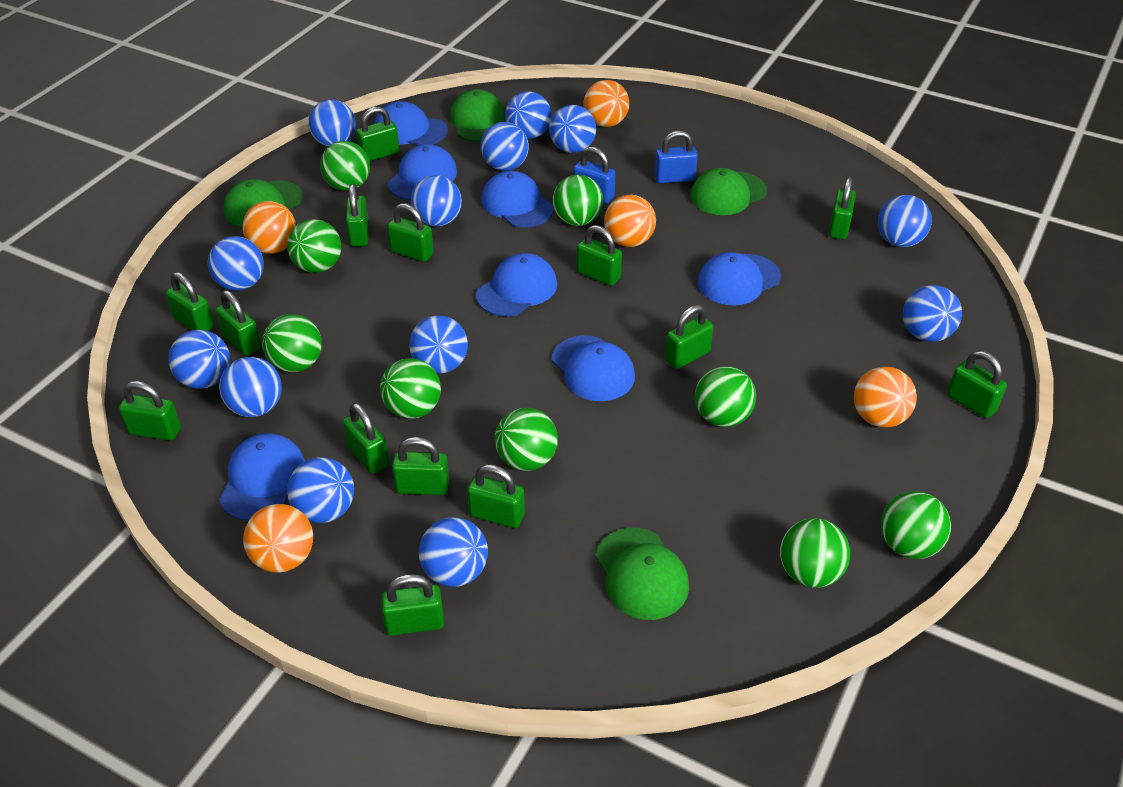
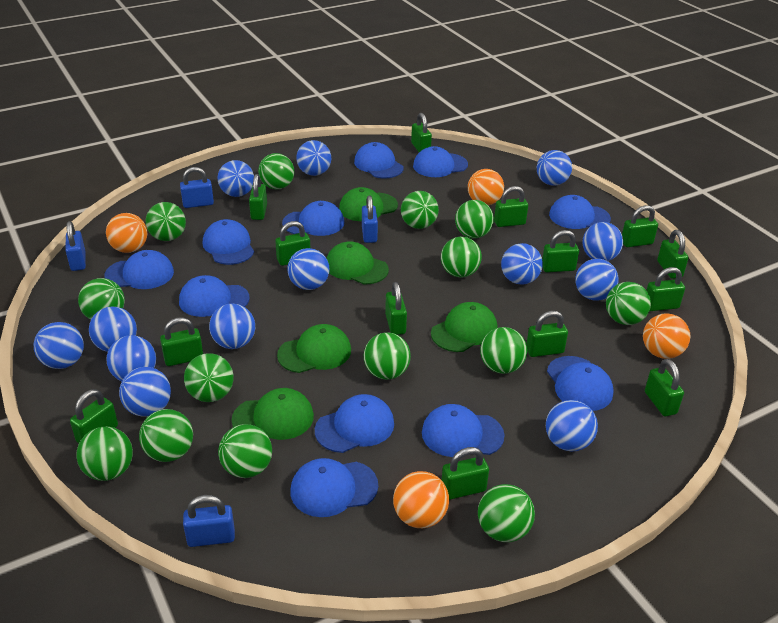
blue cap: [219,433,305,521] [374,101,448,145] [388,144,457,200] [476,253,557,317] [481,171,554,227] [552,335,635,401] [698,252,781,306] = 7 -> [104,250,174,289] [179,275,250,317] [203,219,254,265] [282,201,344,236] [291,458,378,517] [315,394,394,453] [354,142,404,179] [413,146,468,177] [422,404,505,457] [547,356,613,411] [549,195,611,229] = 11
blue padlock: [573,147,616,204] [655,130,698,183] = 2 -> [65,221,86,271] [180,167,214,208] [183,495,235,547] [362,196,378,243] = 4
green ball: [262,314,322,372] [287,219,341,273] [320,141,370,191] [380,358,441,419] [495,408,558,471] [553,175,603,226] [695,366,756,427] [780,518,850,588] [881,491,951,559] = 9 -> [76,427,133,481] [78,278,125,319] [139,409,193,462] [145,202,186,241] [184,353,234,402] [218,424,272,478] [258,153,294,189] [364,332,411,380] [401,191,439,229] [441,237,482,278] [455,200,494,238] [478,484,535,542] [480,327,527,374] [606,282,651,325] = 14
green cap: [223,179,303,227] [450,89,505,142] [595,528,689,620] [690,168,767,215] = 4 -> [232,388,314,440] [277,324,351,373] [326,241,389,284] [339,187,398,221] [431,302,498,352] = 5
orange ball: [242,201,296,254] [243,504,313,573] [583,80,629,127] [604,195,656,247] [854,367,917,427] = 5 -> [106,213,148,253] [393,471,449,528] [468,169,504,205] [643,313,691,359] = 4

